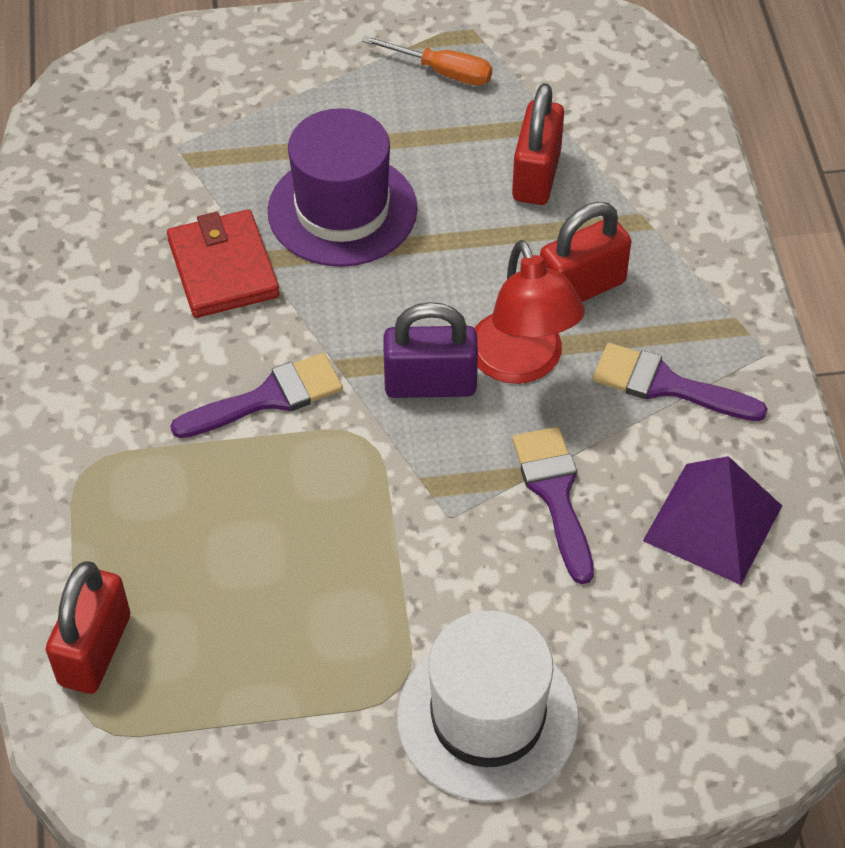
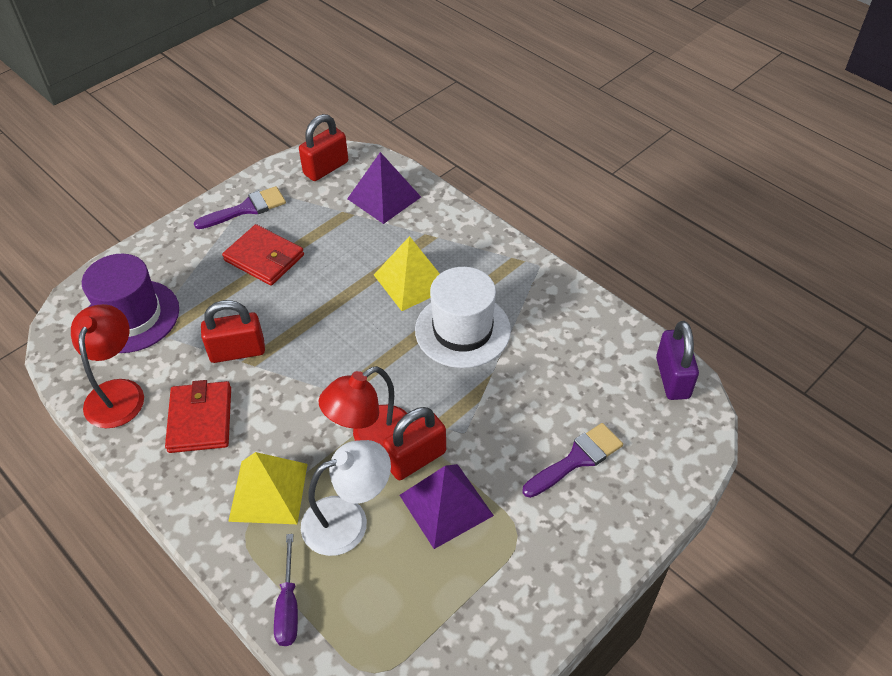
orange screwdriver: [362,35,492,86] = 1 -> none = 0
purple brush: [170,353,343,438] [512,427,594,584] [593,343,767,421] = 3 -> [194,186,286,229] [523,423,623,498] = 2
purple pyramid: [643,456,782,585] = 1 -> [347,152,421,224] [399,464,494,549] = 2
purple screwdriver: none = 0 -> [274,534,298,646] = 1
red lamp: [475,240,585,384] = 1 -> [71,304,144,428] [319,366,407,446] = 2
red wallet: [167,210,280,318] = 1 -> [165,380,231,453] [222,224,304,286] = 2
white lamp: none = 0 -> [301,440,391,556] = 1
yellow pyramid: none = 0 -> [228,452,307,524] [374,236,440,311] = 2

